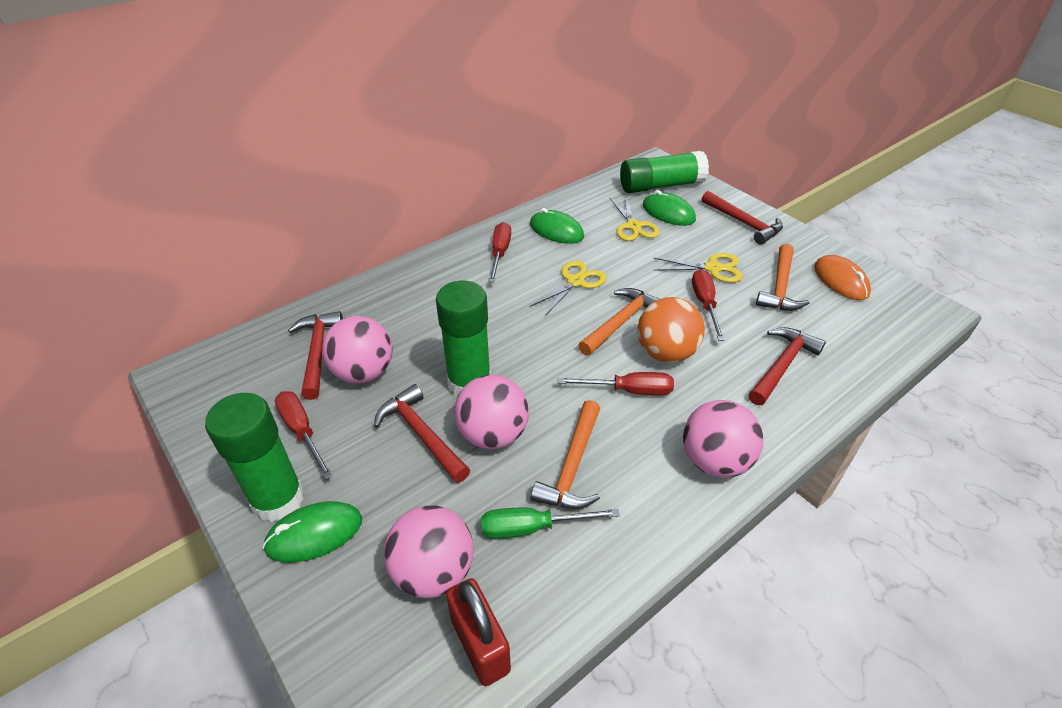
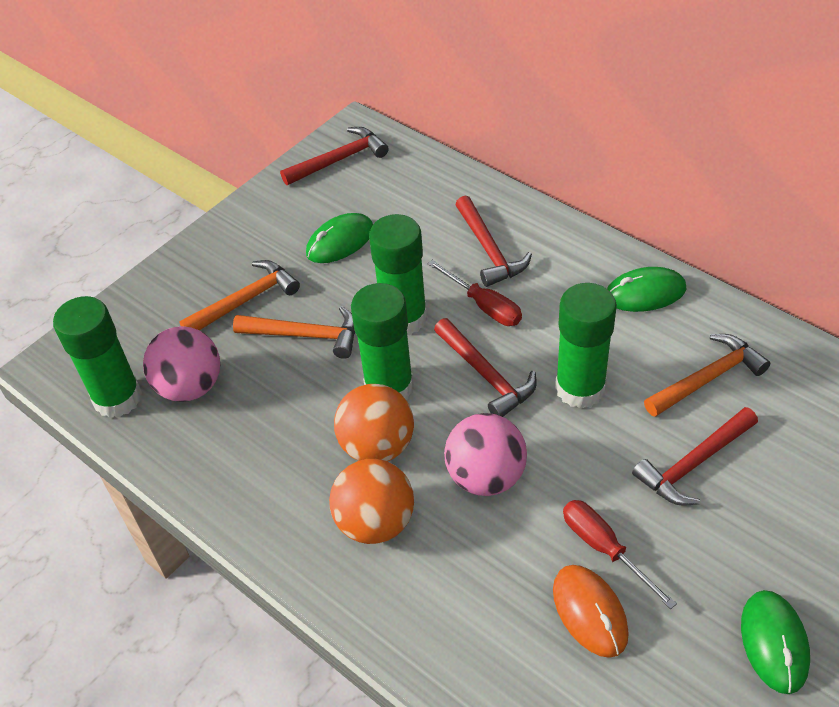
green glue stick: [205,393,304,522] [436,281,491,396] [620,151,709,193] = 3 -> [53,296,142,418] [351,283,414,400] [369,214,427,335] [555,283,617,409] = 4
green screwdriver: [481,508,620,539] = 1 -> none = 0
orange ball: [637,297,705,363] = 1 -> [329,459,414,544] [334,384,414,462] = 2
pink ball: [322,316,393,383] [383,505,474,598] [454,375,529,449] [683,400,763,478] = 4 -> [143,326,220,402] [444,413,527,496] = 2
red padlock: [446,578,511,686] = 1 -> none = 0
red screwdriver: [275,391,333,479] [489,222,511,282] [557,372,674,395] [692,269,725,341] = 4 -> [427,260,522,326] [563,500,677,609] = 2
yellow scissors: [530,261,606,316] [610,195,659,241] [654,253,743,283] = 3 -> none = 0

